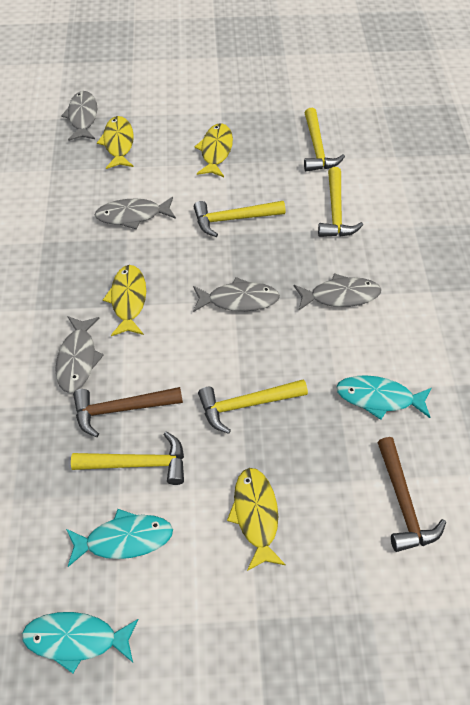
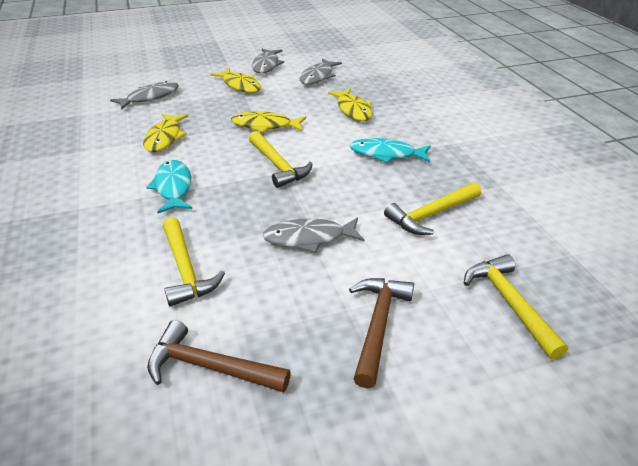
grey fish: [55,316,104,393] [61,91,97,141] [95,197,176,229] [193,277,280,312] [294,273,381,310] = 5 -> [110,81,179,109] [252,49,284,73] [262,217,365,253] [299,59,342,85] = 4
turquoise fish: [22,612,139,673] [66,509,173,567] [336,375,431,420] = 3 -> [146,160,192,213] [350,138,431,163] = 2
yellow hammer: [71,431,184,485] [194,201,285,237] [198,379,308,434] [304,108,345,171] [318,167,363,237] = 5 -> [163,217,225,307] [249,131,313,188] [384,182,481,235] [464,254,568,360] = 4

